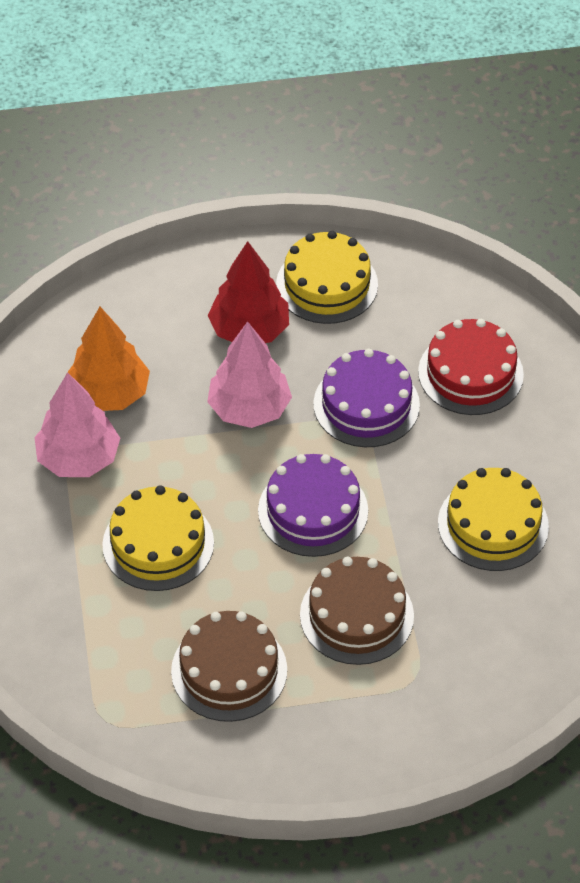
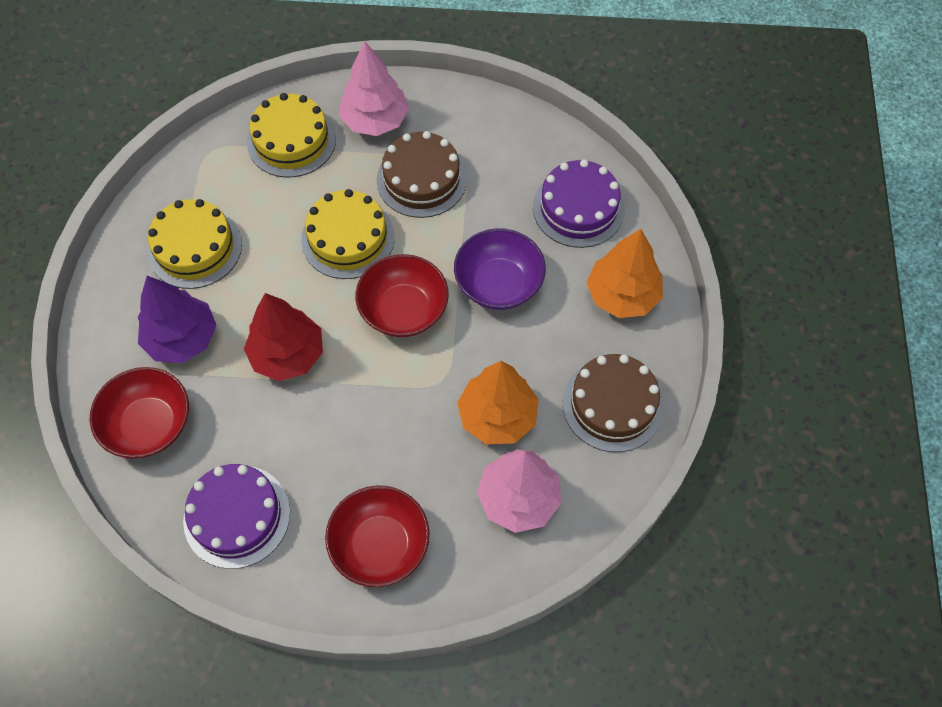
orange tree: [68,307,150,411] = 1 -> [457,361,539,444] [586,229,663,318] = 2
purple bowl: none = 0 -> [454,228,546,310] = 1
purple tree: none = 0 -> [138,276,217,363] = 1
red bowl: none = 0 -> [90,367,189,458] [325,486,430,587] [355,254,449,337] = 3
red cake: [418,319,524,415] = 1 -> none = 0

